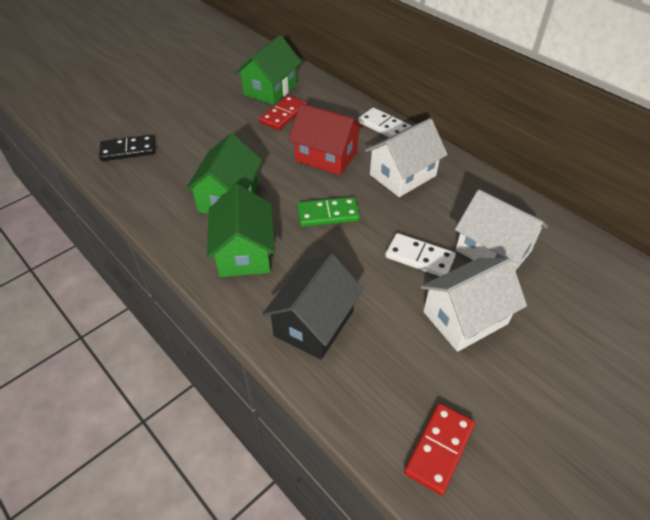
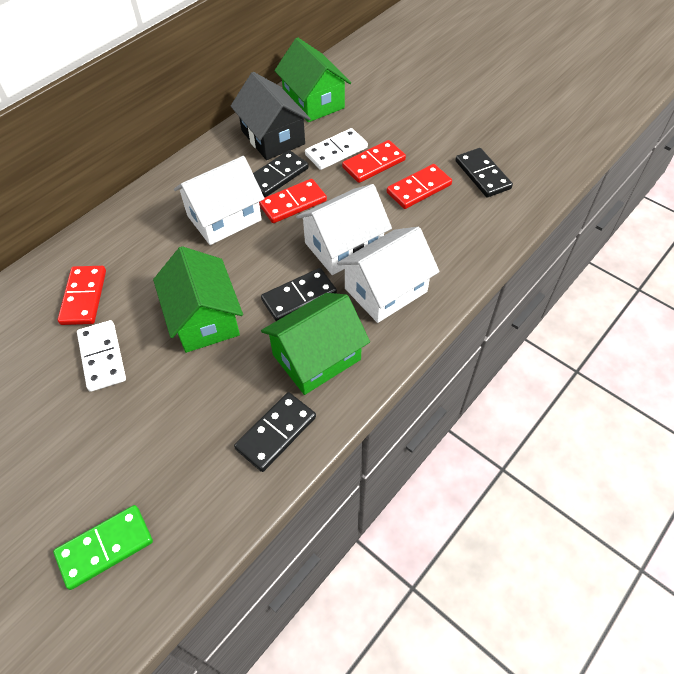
black domino: [99,135,155,161] = 1 -> [234,392,316,472] [253,150,309,197] [261,268,337,321] [455,148,513,197] = 4
red domino: [259,95,307,130] [404,403,475,495] = 2 -> [58,266,106,325] [259,179,327,223] [342,140,406,183] [387,164,452,209] = 4
red house: [288,103,364,175] = 1 -> none = 0

